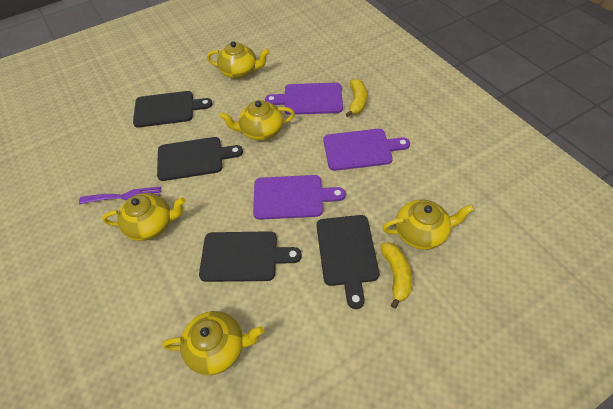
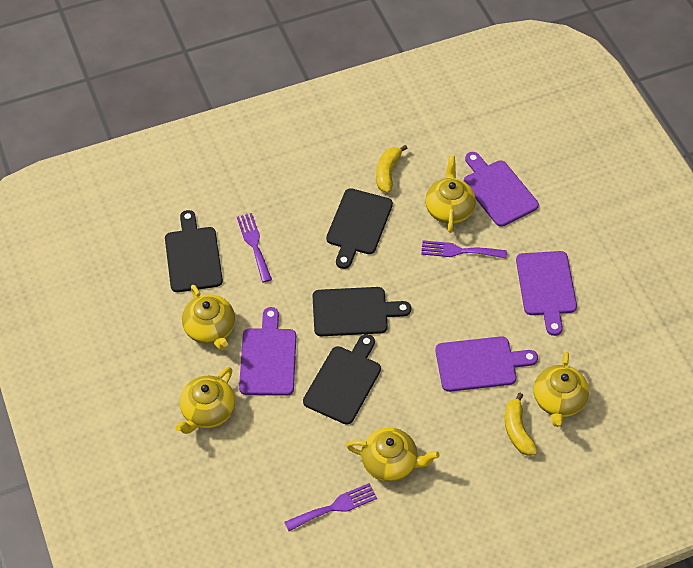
purple cutting board: [253,175,345,220] [265,83,343,115] [323,129,410,171] = 3 -> [239,307,296,396] [435,336,538,392] [464,152,539,227] [516,251,577,336] = 4
purple fork: [79,187,161,204] = 1 -> [237,213,272,282] [284,483,377,531] [421,240,507,258] = 3

